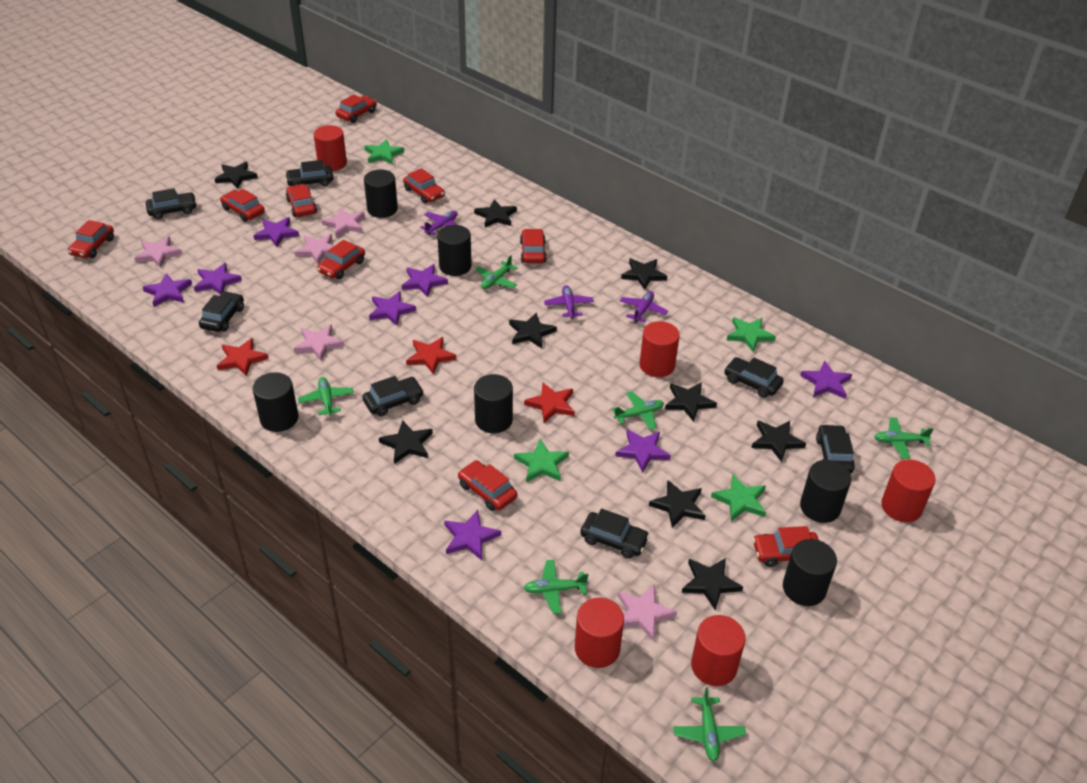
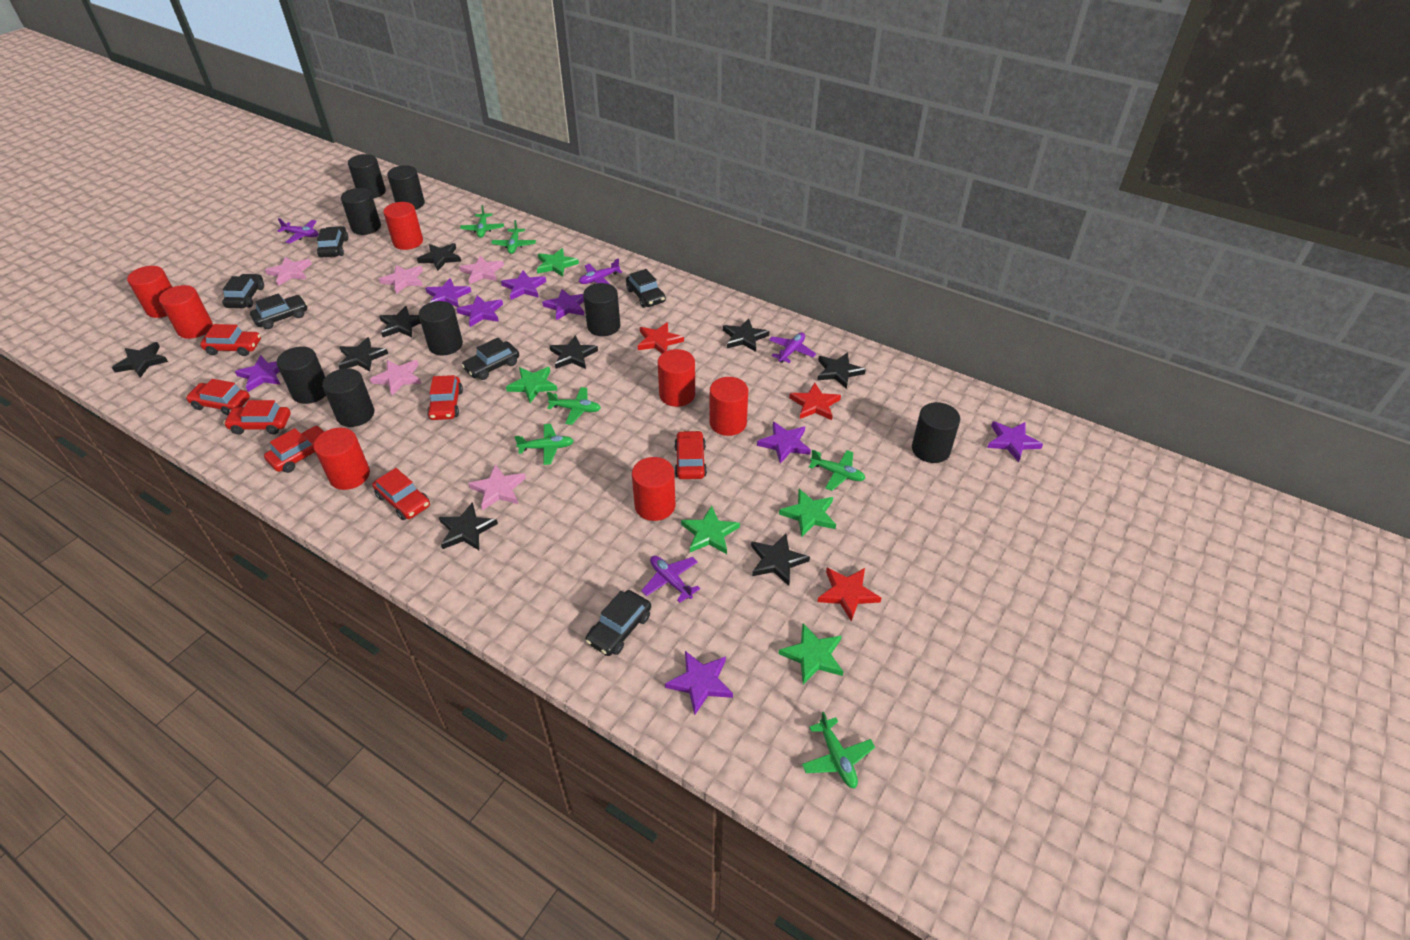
black car: [146,188,197,219] [199,291,244,332] [285,160,334,186] [362,376,424,416] [580,509,650,559] [724,357,784,398] [816,424,855,474] = 7 -> [222,274,264,308] [250,293,307,329] [317,226,348,257] [461,338,519,380] [586,590,651,656] [626,269,666,308] = 6
black cylinder: [253,372,298,432] [364,169,398,218] [437,225,472,276] [474,374,513,433] [783,539,837,606] [800,460,851,523] = 6 -> [277,346,326,404] [322,368,374,427] [341,188,381,235] [348,154,386,199] [387,165,425,210] [419,301,463,355] [583,283,620,336] [912,402,960,463] = 8
green star: [365,139,404,164] [514,439,569,482] [711,474,766,521] [727,317,776,352] = 4 -> [506,367,558,403] [537,248,579,277] [681,506,740,554] [778,623,843,685] [779,489,836,537] = 5
purple plane: [420,211,458,235] [544,285,594,319] [620,291,668,323] = 3 -> [277,218,318,243] [579,258,622,285] [641,556,700,603] [769,332,816,363] = 4
red car: [68,220,114,258] [220,189,265,222] [286,184,317,217] [317,240,365,279] [335,94,377,123] [403,168,445,204] [458,460,517,511] [520,229,547,263] [753,526,819,567] = 9 -> [186,379,250,415] [200,324,261,356] [223,400,291,435] [264,426,324,473] [372,468,430,520] [427,375,463,420] [674,430,707,479] = 7
red cylinder: [314,125,347,171] [575,598,624,668] [640,321,680,377] [691,615,746,686] [881,460,936,522] = 5 -> [127,266,172,318] [159,285,213,339] [314,428,370,490] [383,202,423,250] [632,457,675,521] [658,349,695,407] [709,377,748,436] = 7

